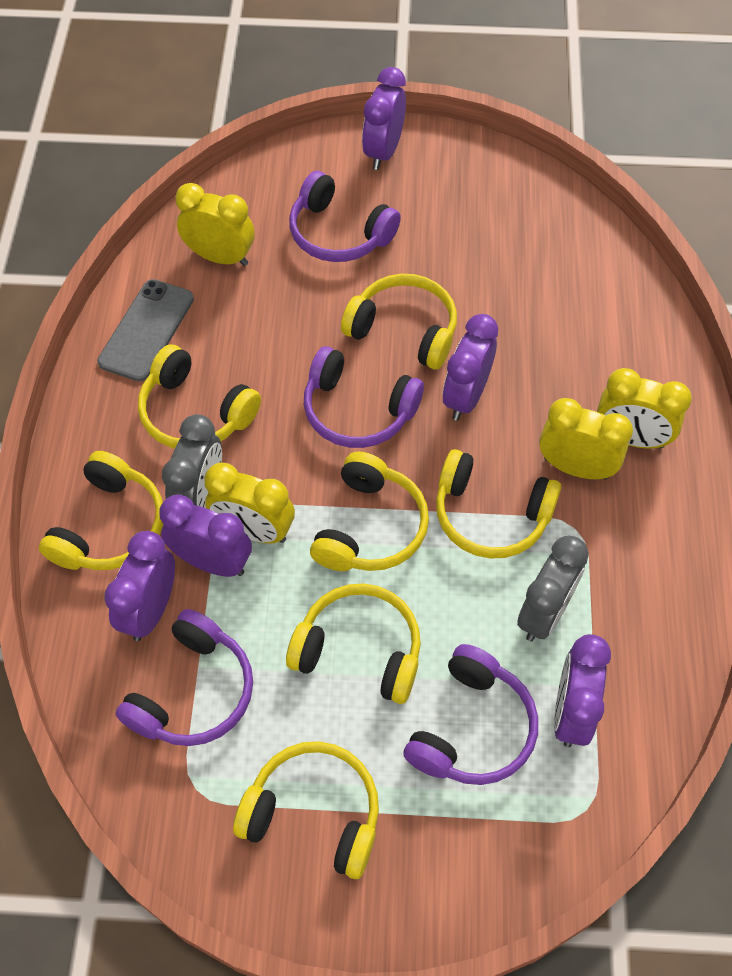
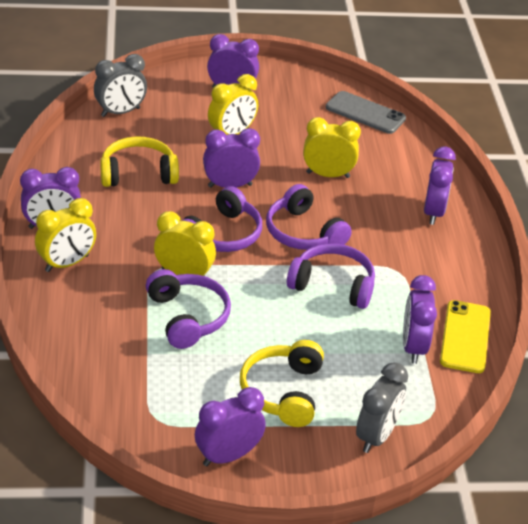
purple clock: [104,531,175,641] [159,495,252,577] [362,67,406,170] [443,314,498,421] [554,634,611,748] = 5 -> [20,167,81,229] [195,387,266,466] [203,128,260,188] [207,34,259,90] [403,275,437,364] [424,147,456,225] = 6
yellow headphones: [39,451,164,570] [138,344,261,448] [233,741,379,879] [286,583,421,704] [310,452,429,571] [341,274,457,369] [436,449,561,559] = 7 -> [100,136,179,187] [240,340,324,427] = 2
yellow phone: none = 0 -> [440,300,491,373] = 1

